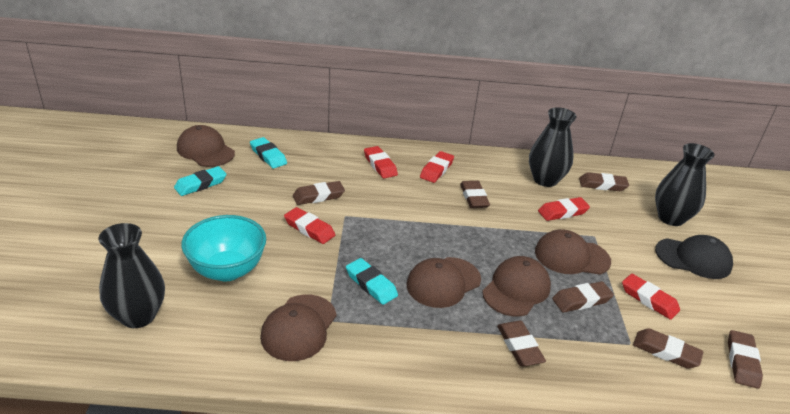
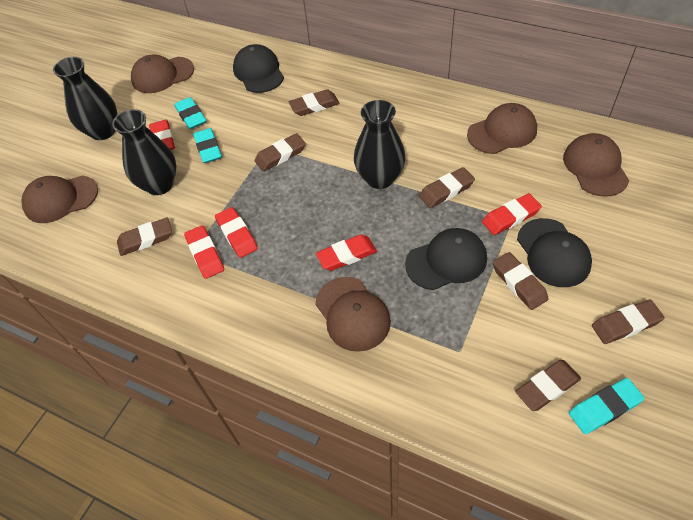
black cap: [655,235,733,279] = 1 -> [233,44,284,93] [405,228,487,290] [517,218,592,287] = 3
turquoise bowl: [181,215,266,281] = 1 -> none = 0

